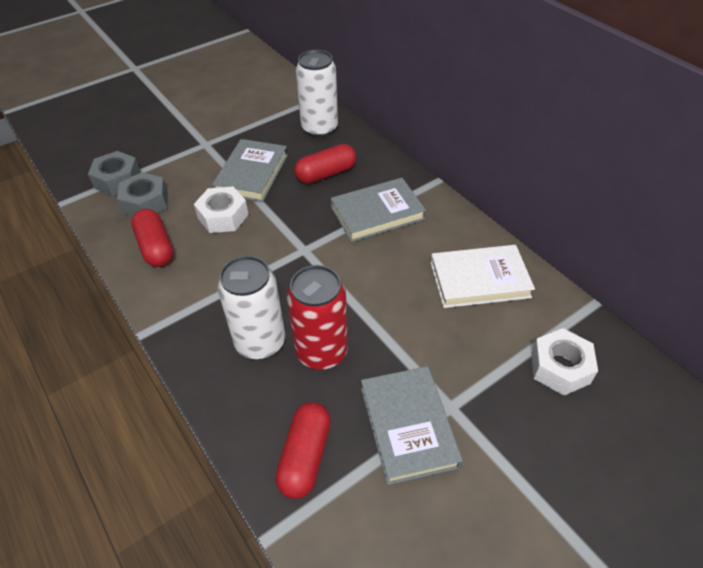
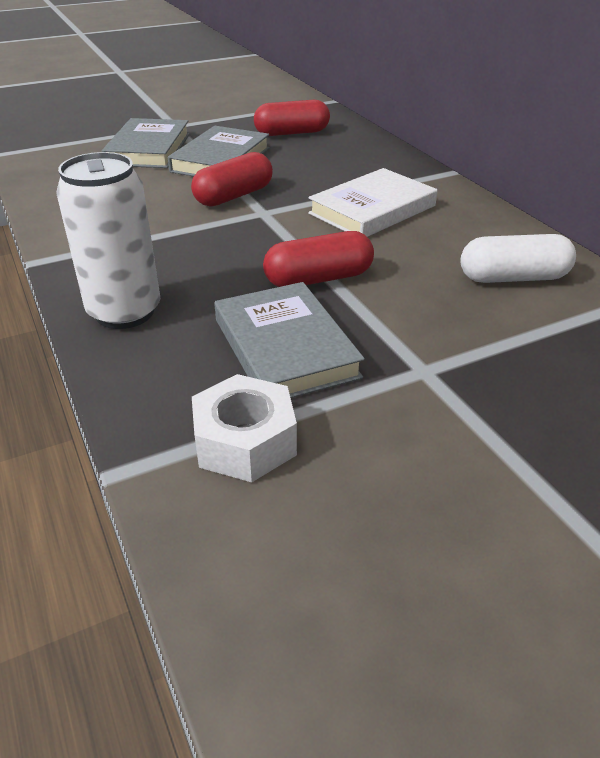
grey nut: [88,151,141,196] [117,172,168,216] = 2 -> none = 0
red can: [287,265,348,370] = 1 -> none = 0
white can: [218,256,285,360] [296,50,338,138] = 2 -> [56,152,160,329] = 1
white capsule: none = 0 -> [460,234,576,283] = 1
white nut: [194,187,249,233] [531,328,598,395] = 2 -> [192,374,297,482] = 1

